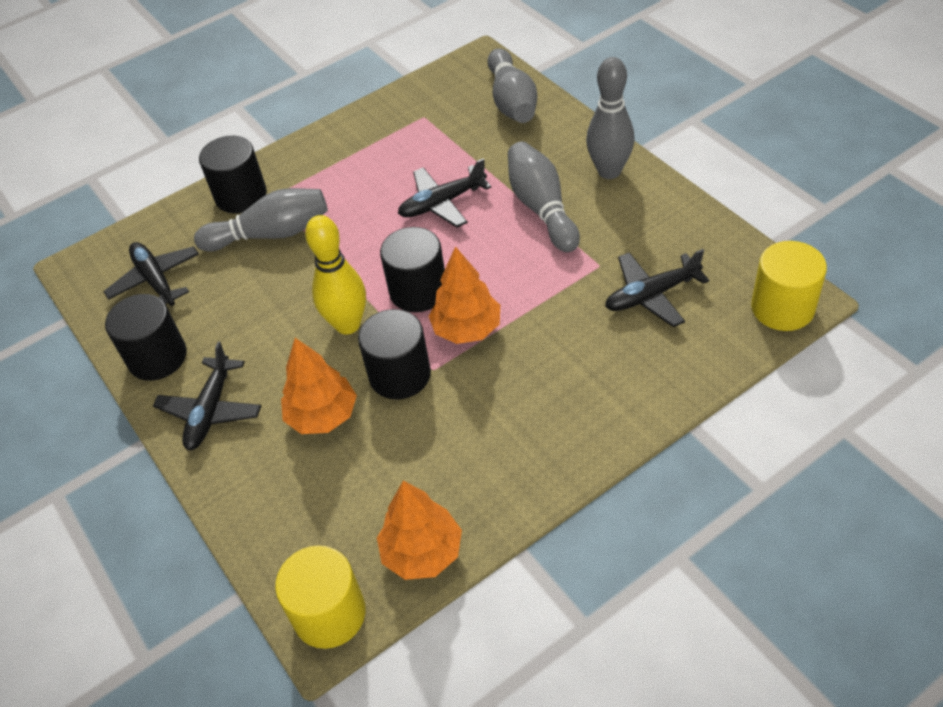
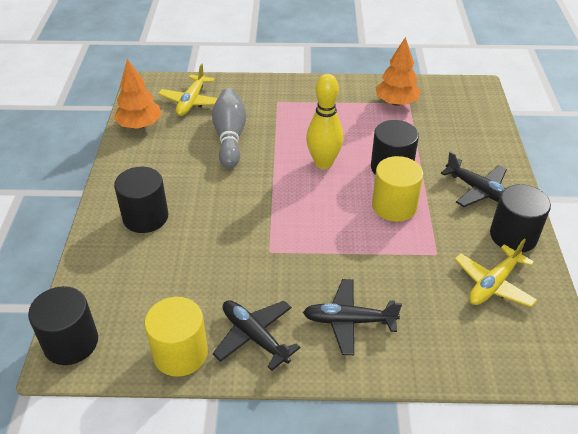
black plane: [103,242,199,306] [153,342,261,450] [398,158,491,227] [605,249,709,327] = 4 -> [213,300,300,371] [303,279,402,355] [441,152,507,207] = 3
grey bowling pin: [194,188,328,251] [487,48,537,123] [508,141,580,252] [586,57,635,179] = 4 -> [212,88,246,169] = 1
orange tree: [281,338,357,434] [377,481,462,580] [429,246,500,344] = 3 -> [114,59,162,129] [376,37,421,106] = 2
yellow plane: none = 0 -> [158,63,218,116] [454,239,537,307] = 2

